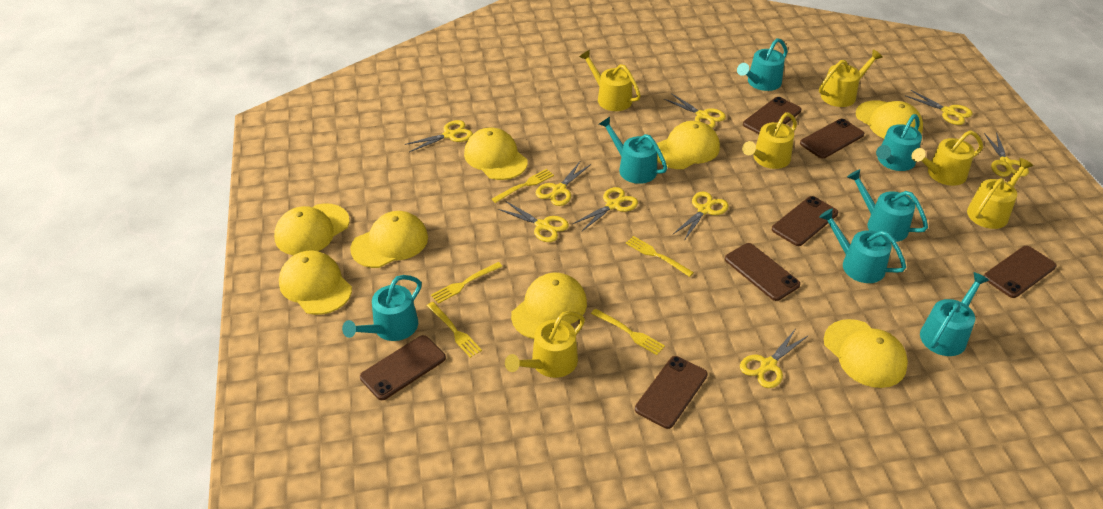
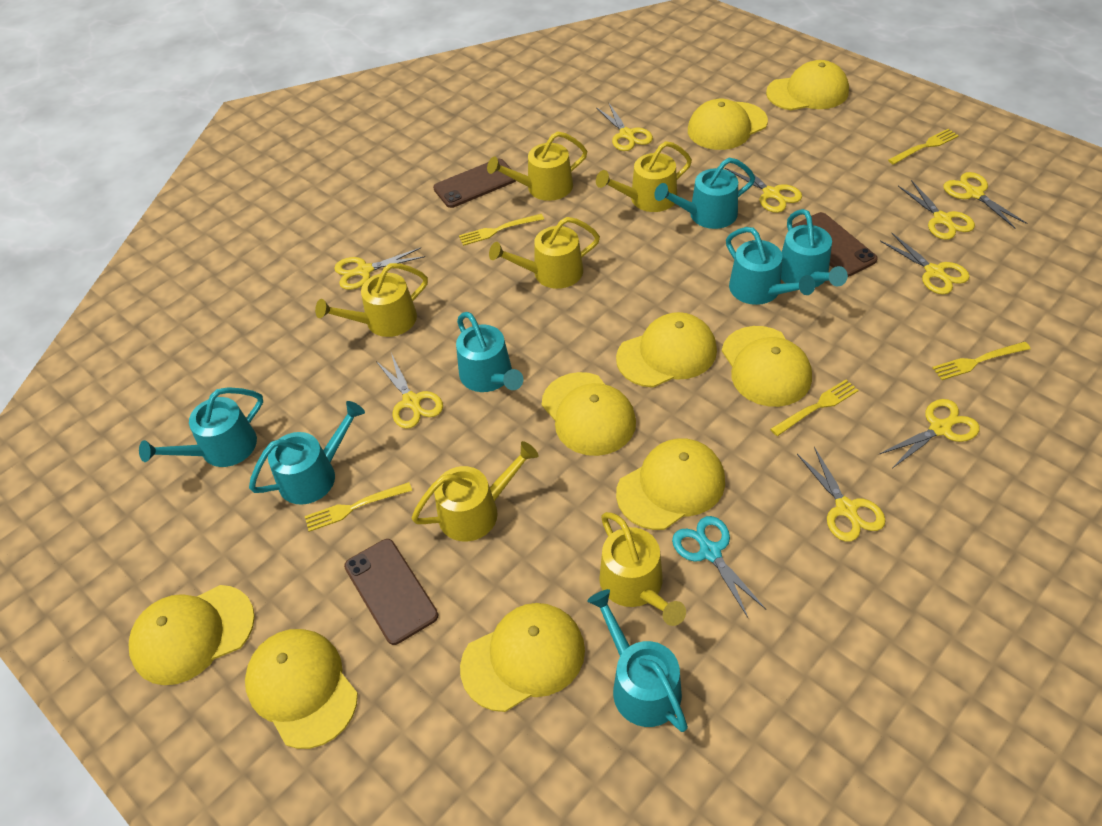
brown phone: [360,335,446,400] [635,356,708,429] [725,243,800,301] [743,97,801,134] [772,196,838,246] [800,119,864,159] [984,246,1056,298] = 7 -> [344,539,439,645] [433,159,516,208] [792,212,878,277] = 3
turquoise scissors: none = 0 -> [672,516,766,619] = 1
yellow cap: [274,203,349,255] [279,250,352,315] [350,211,428,268] [464,128,528,180] [511,273,587,339] [656,121,720,169] [824,319,908,388] [856,100,923,139] = 8 -> [129,585,255,685] [245,629,358,749] [460,603,585,712] [542,372,636,456] [616,312,717,387] [616,438,725,530] [688,99,768,150] [722,326,812,407] [766,60,849,110] = 9

